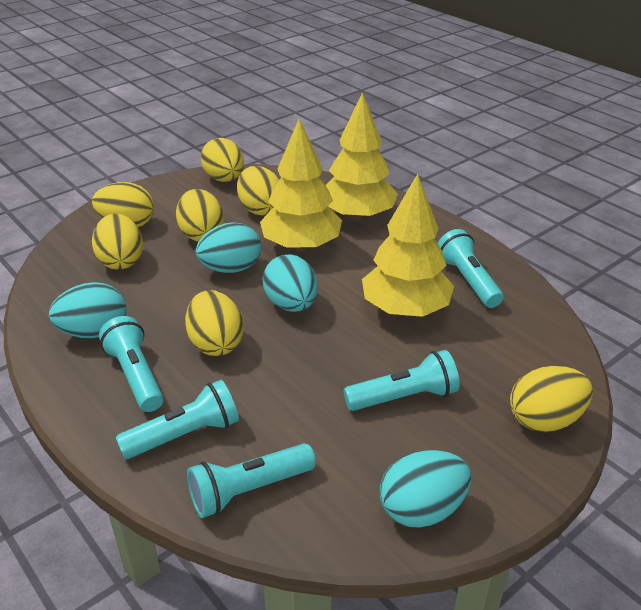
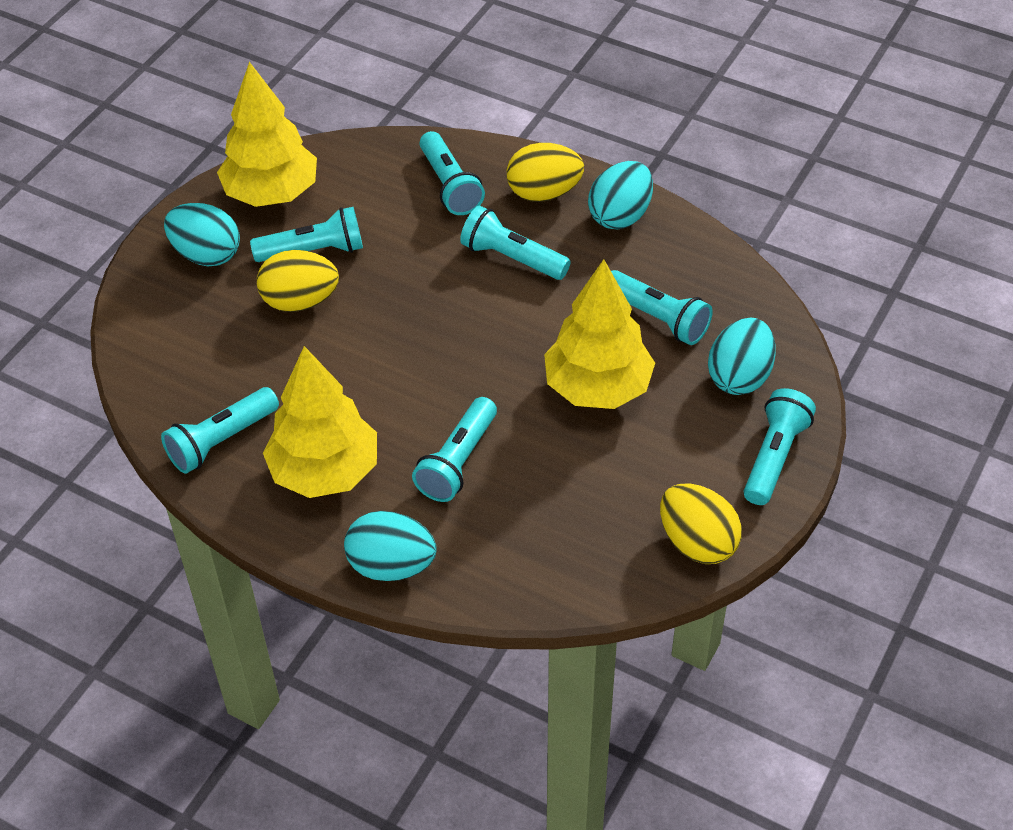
turquoise flashlight: [99,316,163,412] [116,380,239,459] [187,443,316,518] [344,350,460,411] [437,229,504,308] = 5 -> [161,387,279,474] [250,207,363,262] [412,397,497,502] [420,131,485,215] [460,206,571,280] [611,270,713,345] [744,388,816,505] = 7
yellow egg: [92,182,154,227] [92,214,143,270] [176,189,224,242] [185,290,244,356] [200,138,244,182] [237,166,279,216] [510,366,593,432] = 7 -> [257,250,339,312] [507,143,584,202] [660,484,742,564] = 3

